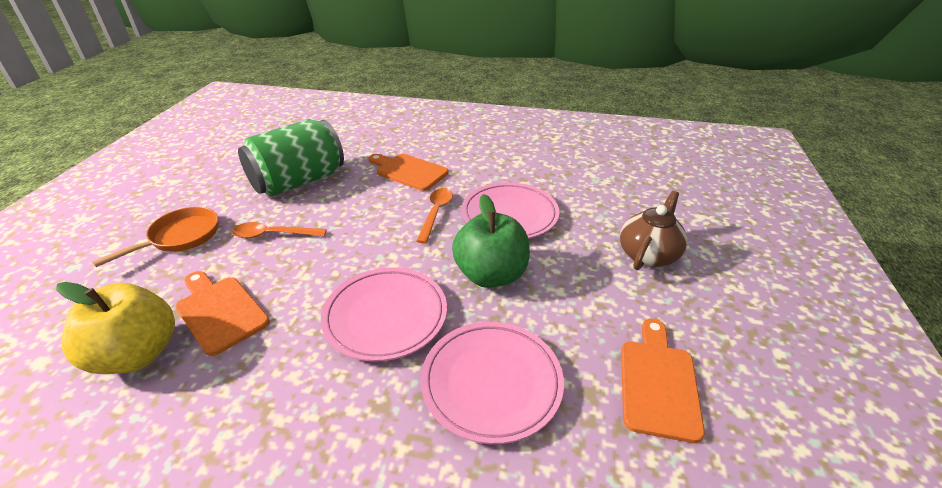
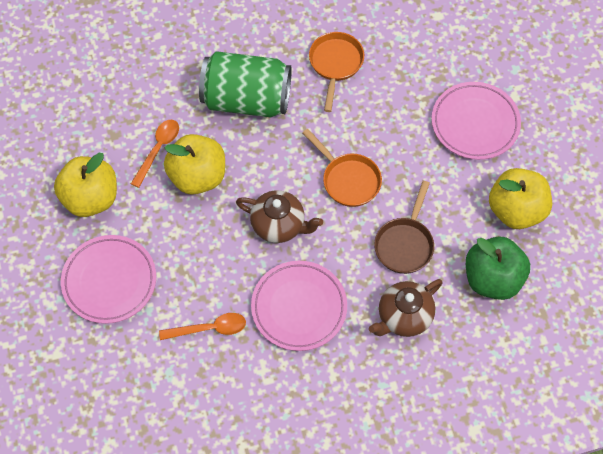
brown pan: none = 0 -> [374,181,434,274] = 1
brown teapot: [620,191,688,270] = 1 -> [236,190,323,243] [369,279,443,337] = 2
orange cutting board: [175,271,270,356] [369,154,449,191] [621,319,705,443] = 3 -> none = 0
orange pan: [92,207,218,267] = 1 -> [303,129,382,207] [309,32,364,112] = 2
yellow apple: [56,282,175,374] = 1 -> [54,153,117,217] [164,134,225,195] [489,168,552,229] = 3

